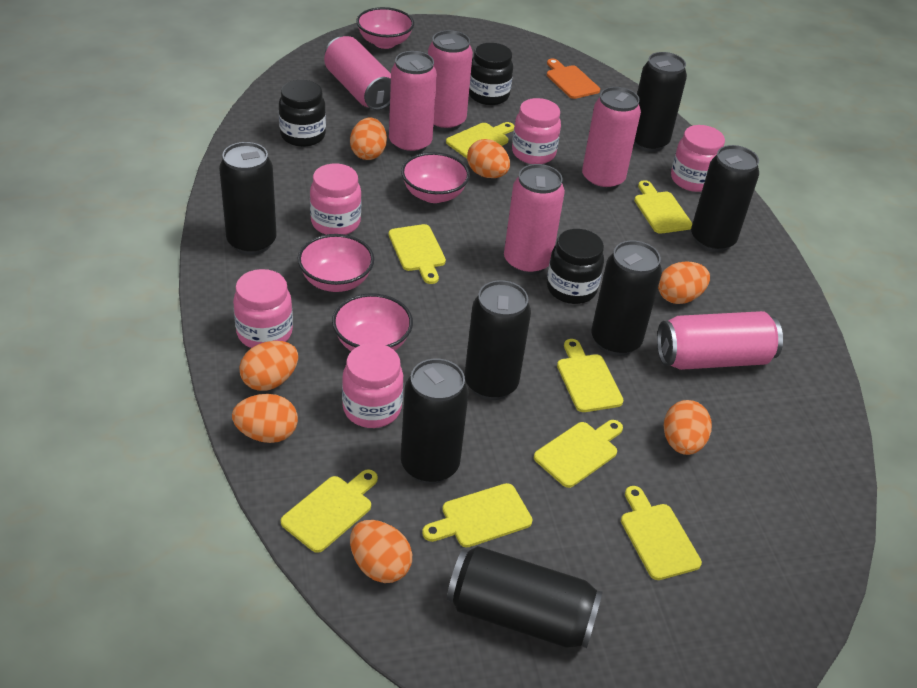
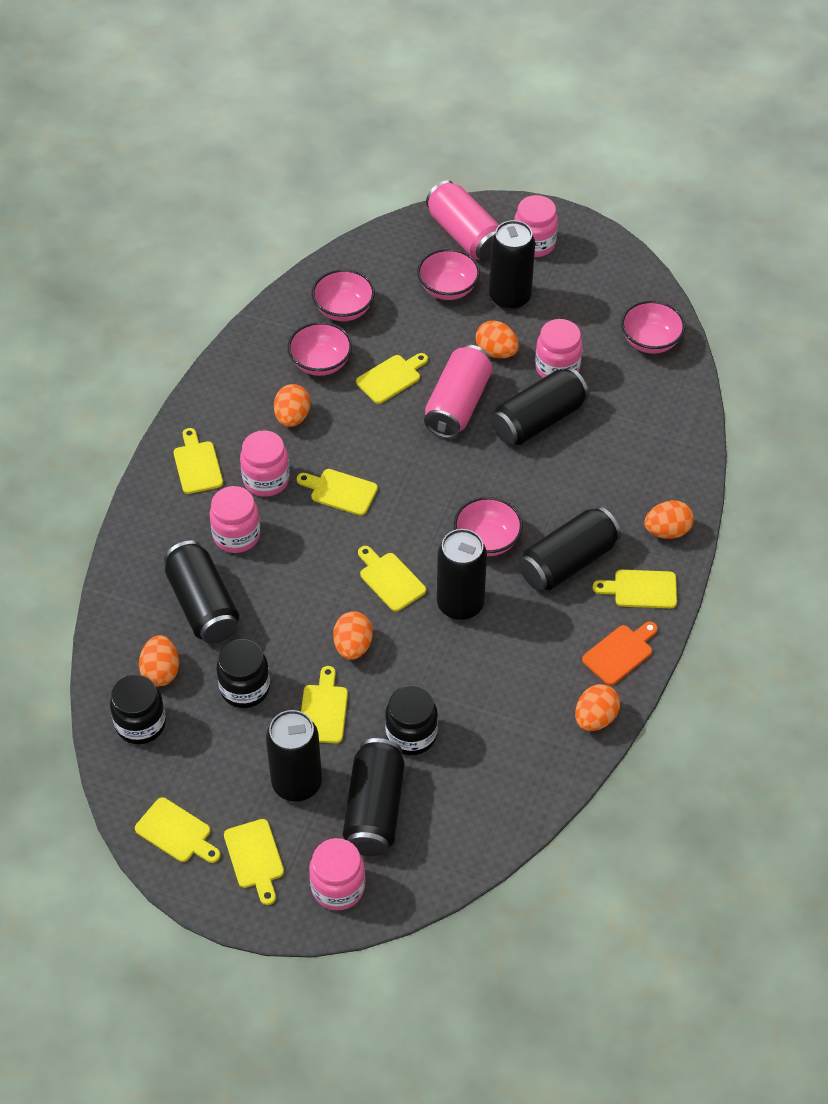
orange egg: [232,394,298,443] [239,341,298,391] [350,118,387,160] [350,520,412,583] [467,139,510,178] [658,262,710,304] [664,400,712,455] = 7 -> [139,635,179,686] [274,384,310,427] [333,611,373,660] [476,321,519,358] [575,684,620,731] [644,500,694,539] = 6
pink bowl: [298,234,374,292] [332,293,413,351] [356,7,414,49] [401,152,470,203] = 4 -> [288,322,352,376] [312,269,375,321] [417,249,480,300] [454,497,523,556] [621,300,685,354] = 5
pink can: [324,36,391,110] [389,51,437,154] [428,30,473,131] [504,164,565,275] [582,87,641,190] [657,311,783,370] = 6 -> [424,345,493,438] [426,180,499,261] = 2

